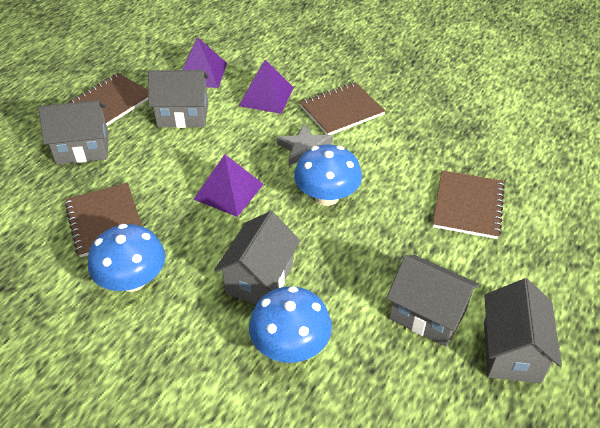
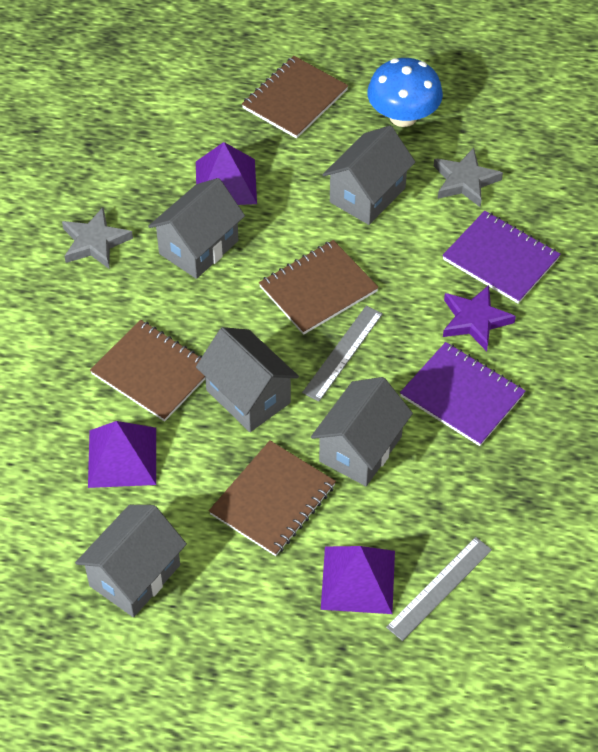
blue mushroom: [88,224,165,292] [249,286,332,363] [294,144,362,206] = 3 -> [367,58,443,127] = 1
grey ruler: none = 0 -> [302,306,383,401] [386,537,492,641] = 2
grey star: [277,124,333,166] = 1 -> [62,207,133,269] [434,148,503,207] = 2
purple notebook: none = 0 -> [400,342,525,446] [442,211,561,304] = 2
purple star: none = 0 -> [443,285,516,351] = 1

